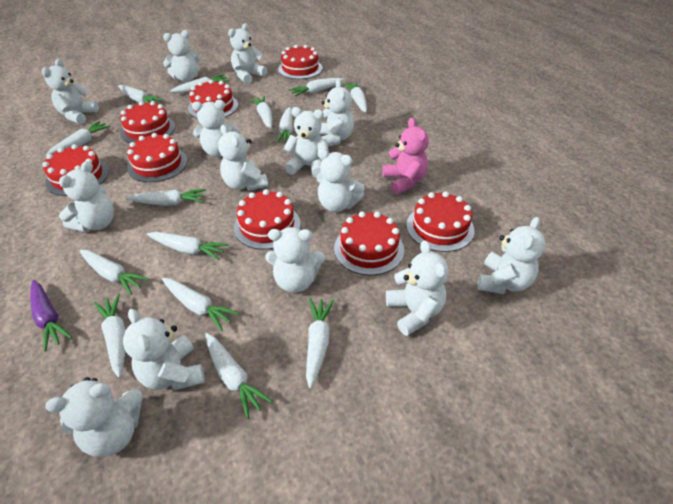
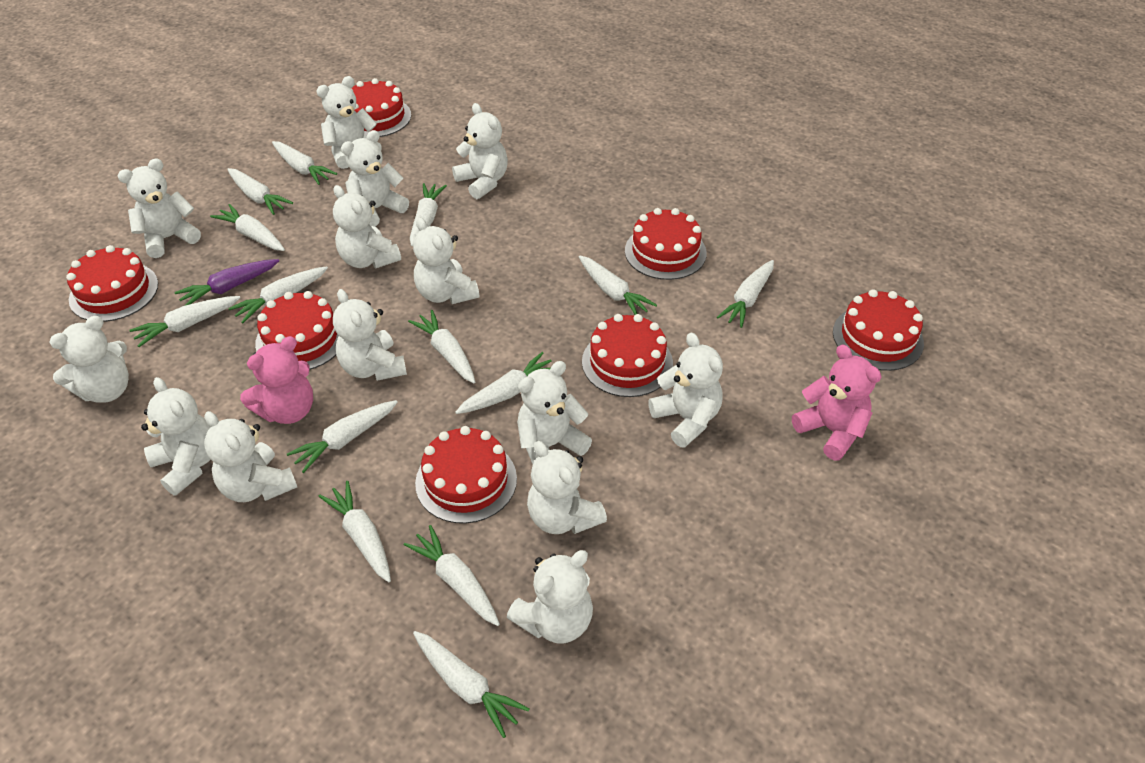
pink teddy bear: [382,118,429,194] = 1 -> [240,336,313,424] [792,344,881,460] = 2
red cake: [42,144,109,196] [120,101,175,143] [127,133,187,182] [188,80,238,119] [234,189,301,250] [278,45,322,79] [334,211,404,275] [406,191,475,252] = 8 -> [66,245,158,322] [255,291,339,370] [351,78,411,137] [415,426,517,524] [582,314,673,397] [625,208,707,280] [833,289,924,371] = 7

